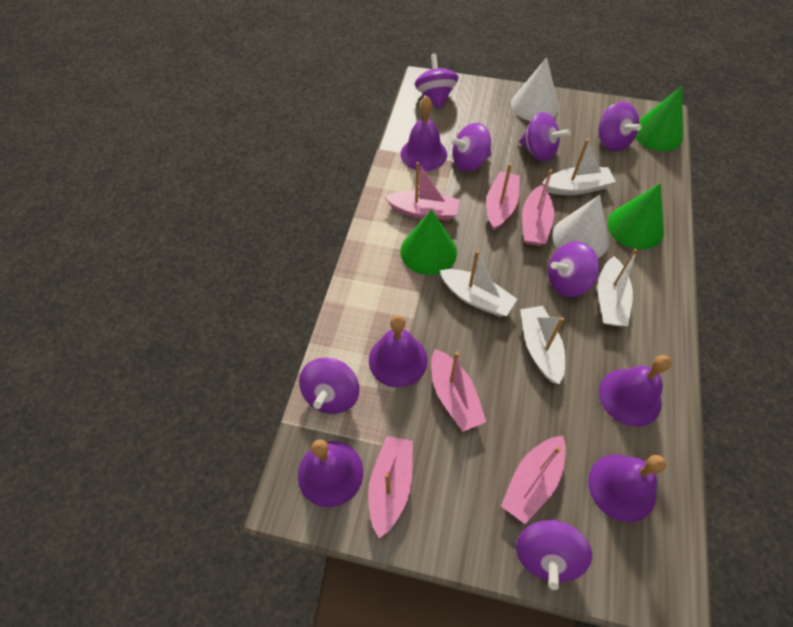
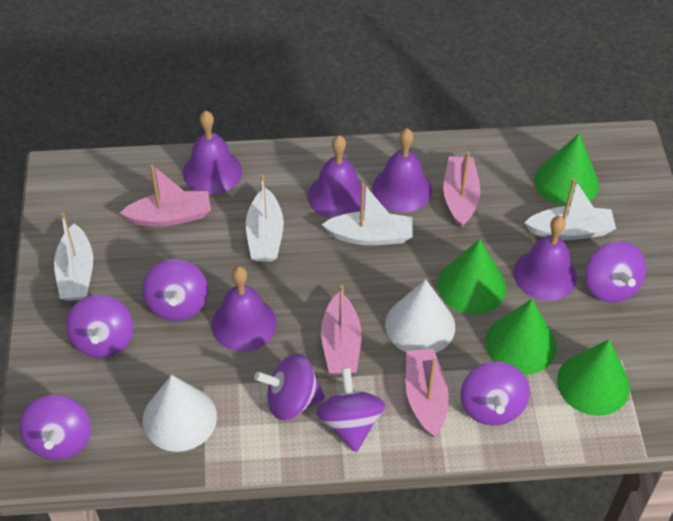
green cone: [400,209,457,275] [607,183,664,249] [635,86,683,151] = 3 -> [438,239,506,314] [486,299,557,375] [535,133,599,206] [557,339,630,416] = 4
pink boat: [368,436,413,538] [385,162,460,220] [431,349,486,432] [486,163,520,231] [501,436,566,524] [522,169,554,246] = 6 -> [120,165,211,227] [321,285,362,374] [406,349,449,437] [443,151,480,228] = 4

